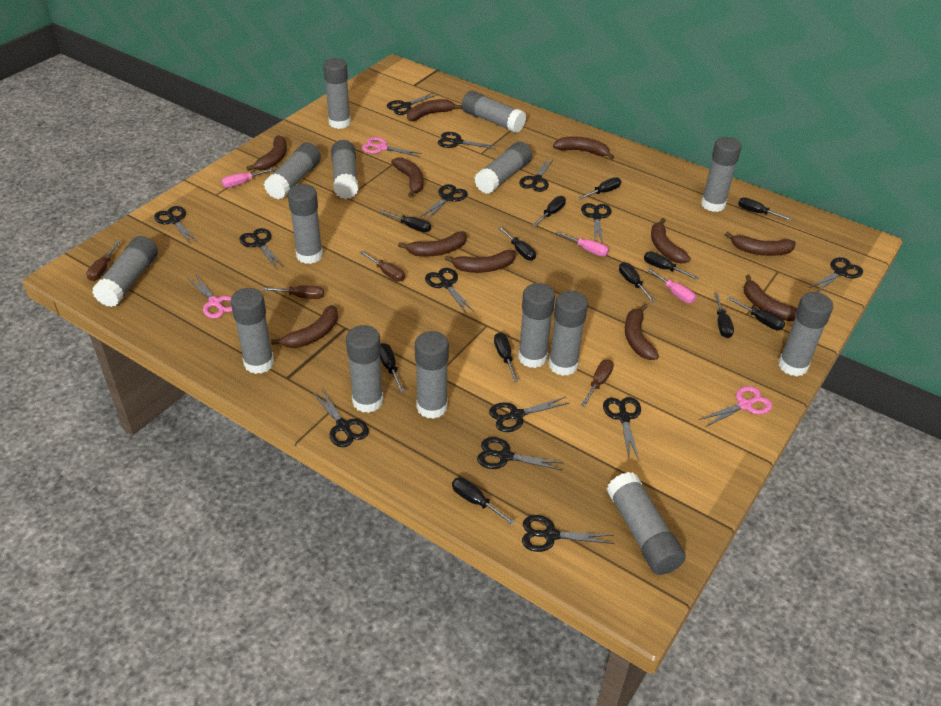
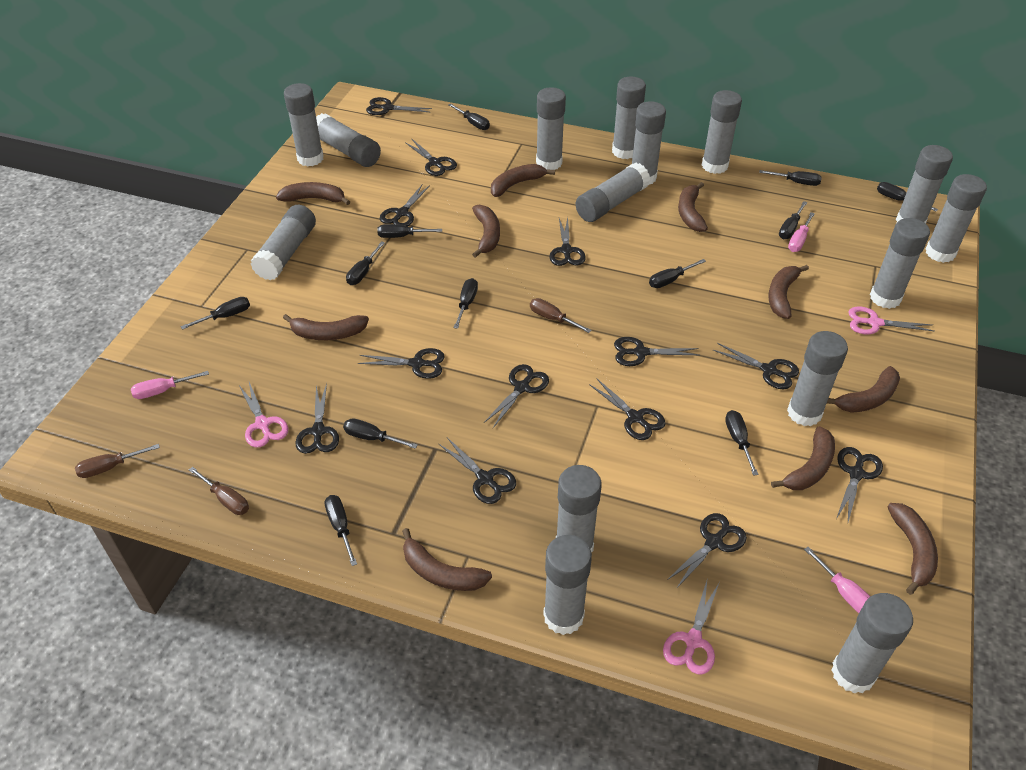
black scissors: [154,206,198,243] [239,228,284,268] [312,388,369,447] [387,92,438,115] [420,184,468,221] [425,268,474,314] [438,132,496,149] [477,437,563,471] [489,397,570,432] [519,158,554,192] [522,515,615,552] [581,203,611,244] [603,397,641,460] [809,257,863,292] = 14 -> [295,383,339,454] [358,348,445,379] [366,97,432,115] [380,184,430,227] [405,139,457,176] [439,437,516,504] [484,364,549,428] [549,217,586,266] [589,379,665,440] [614,337,699,366] [666,513,747,589] [713,343,799,390] [836,447,883,522] = 13
brown banana: [247,135,287,171] [271,305,338,348] [391,157,423,197] [398,231,467,257] [407,99,462,121] [445,250,515,273] [553,137,614,159] [625,304,659,360] [651,218,691,264] [725,232,796,256] [744,275,797,321] = 11 -> [276,182,350,205] [283,314,369,340] [402,528,492,591] [472,204,500,258] [491,164,555,197] [678,182,708,232] [768,265,809,319] [771,426,835,490] [827,366,900,413] [888,503,938,595] = 10
brown screwdriver: [86,241,121,281] [262,285,324,299] [359,251,405,281] [581,359,614,406] = 4 -> [75,444,160,478] [189,467,249,515] [530,298,591,333] = 3

